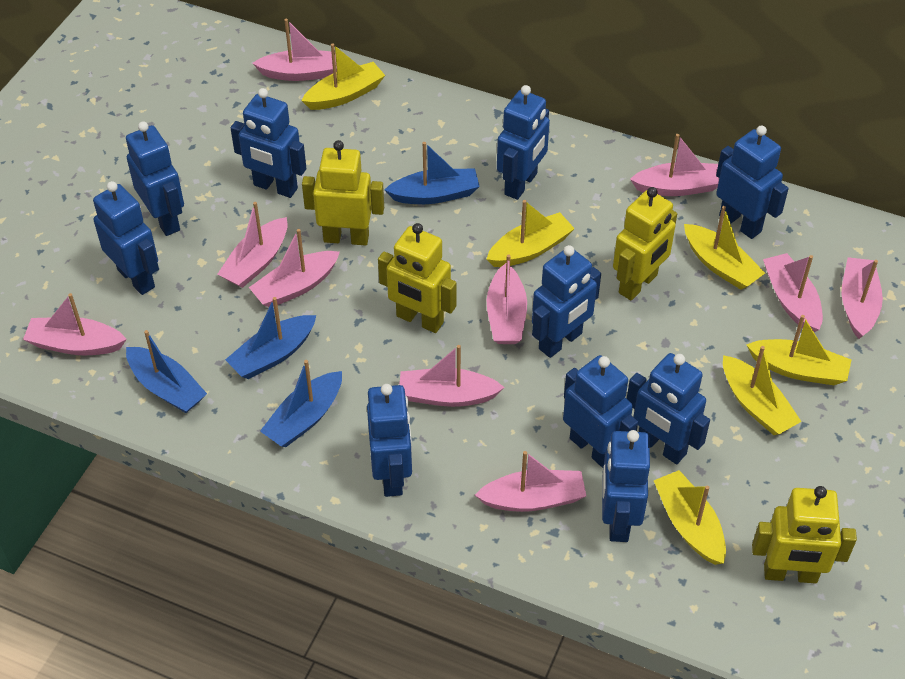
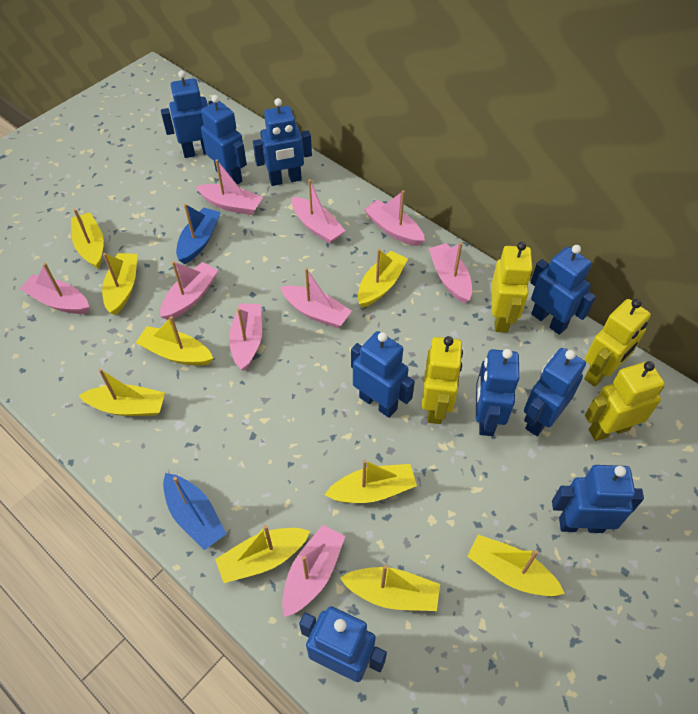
blue boat: [126,330,207,413] [225,297,316,379] [260,360,342,447] [385,142,480,204] = 4 -> [163,473,226,550] [176,204,221,264] = 2
blue robot: [93,181,159,295] [126,121,184,236] [231,88,306,198] [367,384,412,497] [497,85,550,200] [532,245,601,358] [563,355,638,468] [602,430,650,542] [627,353,710,464] [716,125,789,239] = 10 -> [161,70,214,158] [201,95,247,185] [253,98,312,186] [299,606,387,682] [351,331,415,418] [476,349,519,436] [524,348,586,436] [531,245,596,335] [552,465,644,533] = 9
pink boat: [23,293,127,355] [218,202,288,288] [249,229,340,307] [252,19,337,81] [399,345,505,407] [475,451,586,512] [487,254,527,344] [630,134,719,196] [763,253,823,332] [842,257,883,339] = 10 -> [20,263,89,314] [160,261,218,320] [196,159,263,215] [229,304,262,371] [280,268,352,328] [282,525,345,617] [292,179,345,244] [364,190,425,246] [428,242,472,303] = 9
yellow boat: [302,43,385,110] [486,200,575,267] [654,470,726,565] [684,206,765,290] [723,346,802,435] [746,315,851,385] = 6 -> [71,209,104,269] [79,369,165,416] [102,253,137,315] [136,316,213,366] [215,525,310,583] [325,460,417,503] [340,565,440,611] [358,249,408,308] [467,535,565,596] = 9

